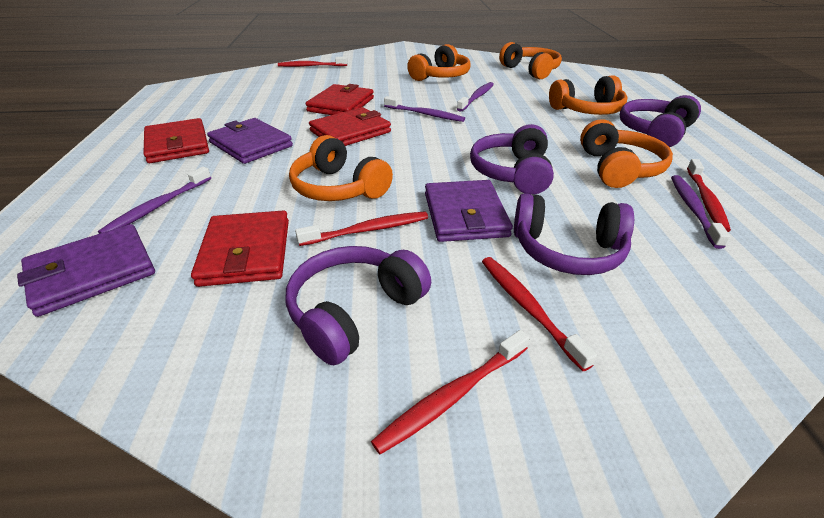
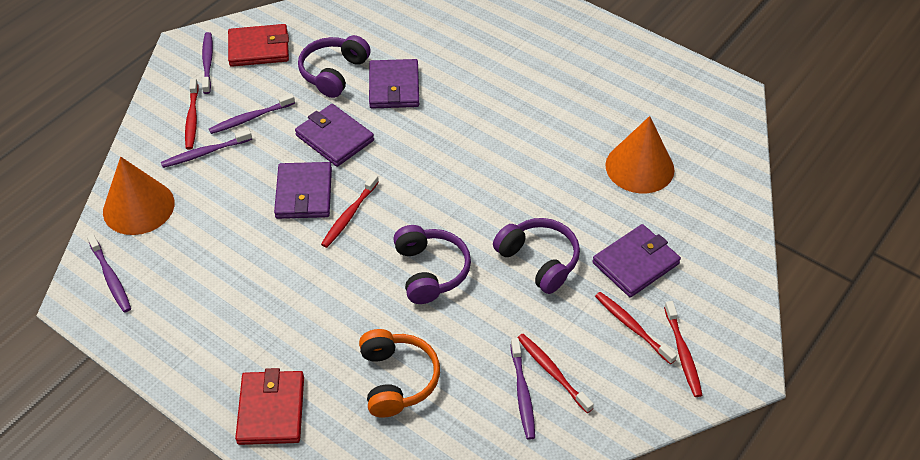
orange cone: none = 0 -> [103,157,175,235] [605,116,675,193] = 2
orange headphones: [289,135,393,201] [407,44,471,81] [499,42,562,79] [549,75,628,115] [580,119,673,188] = 5 -> [359,329,440,418] = 1
purple headphones: [286,246,431,365] [470,124,554,195] [514,193,634,275] [620,95,701,147] = 4 -> [298,35,371,98] [393,225,471,304] [493,218,580,294] = 3
purple toothbrush: [98,167,211,234] [384,96,465,122] [457,82,494,112] [671,175,730,249] = 4 -> [87,234,131,313] [161,129,252,168] [202,32,213,94] [209,93,295,134] [510,338,535,440] = 5
purple wallet: [17,224,155,317] [207,118,293,164] [425,180,513,242] = 3 -> [274,162,332,219] [295,104,374,167] [369,59,419,108] [592,224,681,297] = 4
red wallet: [144,118,209,163] [191,210,289,287] [306,84,374,115] [309,107,391,146] = 4 -> [228,24,289,67] [235,368,304,445] = 2

